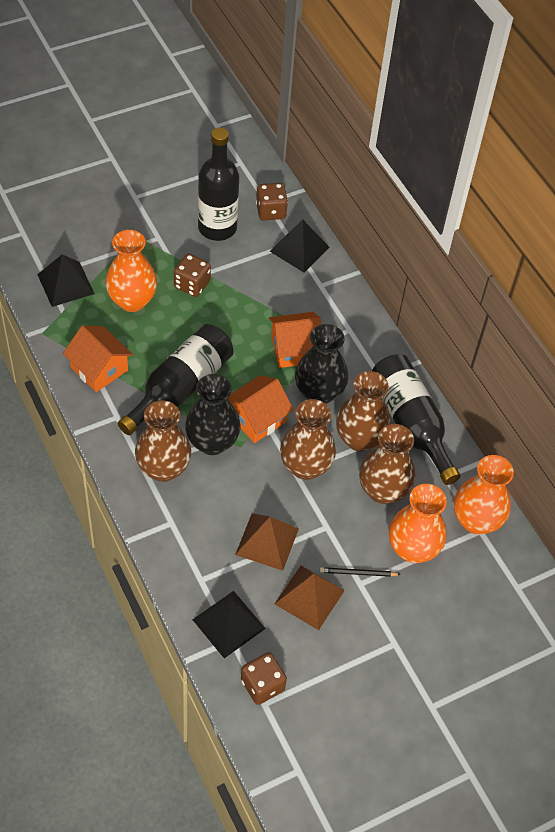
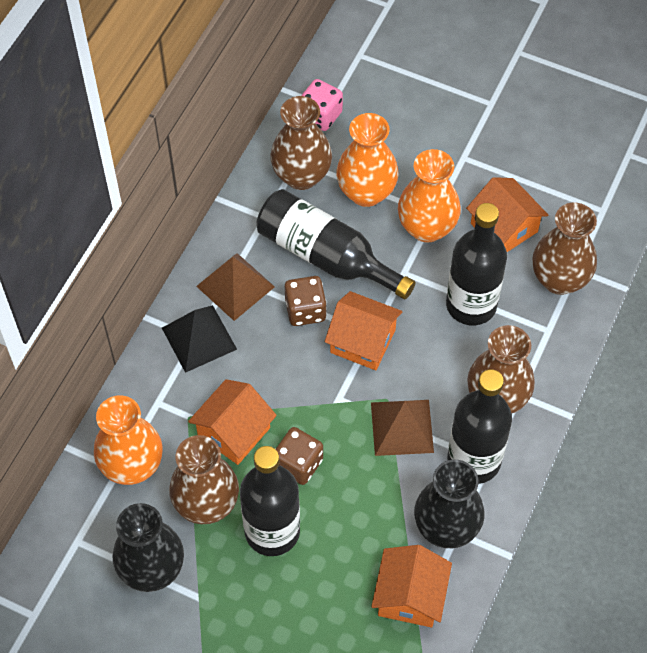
black bottle: [118,324,233,435] [198,127,239,241] [372,354,461,485] = 3 -> [240,446,300,556] [256,189,416,299] [446,203,507,325] [447,369,512,484] = 4
black pencil: [320,567,401,577] = 1 -> none = 0
black pyramid: [37,254,94,307] [192,591,266,658] [270,220,329,273] = 3 -> [162,305,237,373] = 1
brown dice: [174,253,211,297] [241,652,287,705] [256,183,288,221] = 3 -> [276,427,323,485] [285,276,327,326] = 2
orange house: [63,325,133,392] [227,376,294,443] [269,312,321,368] = 3 -> [188,379,277,465] [325,291,402,370] [371,545,452,628] [466,177,548,252] = 4
pink dice: none = 0 -> [301,79,343,131] = 1

